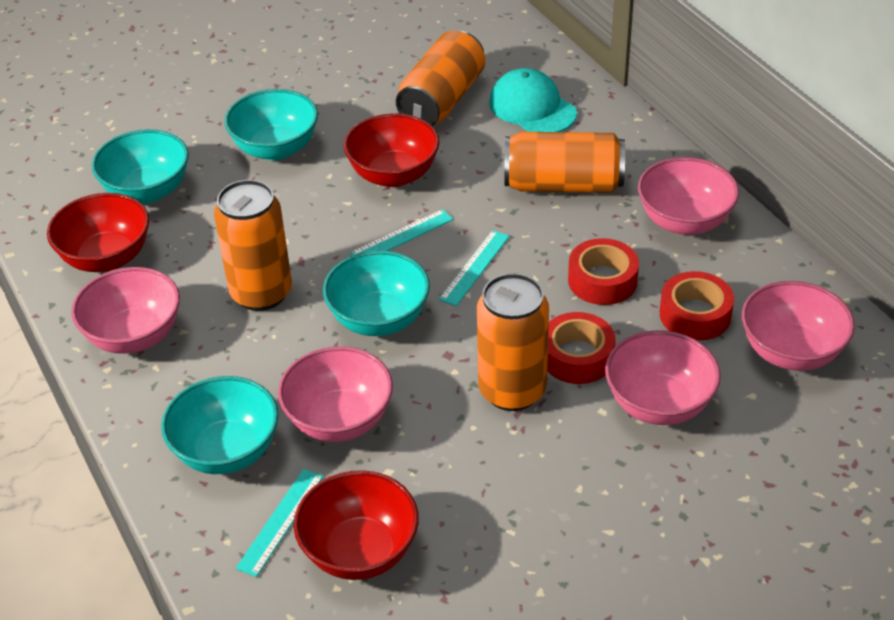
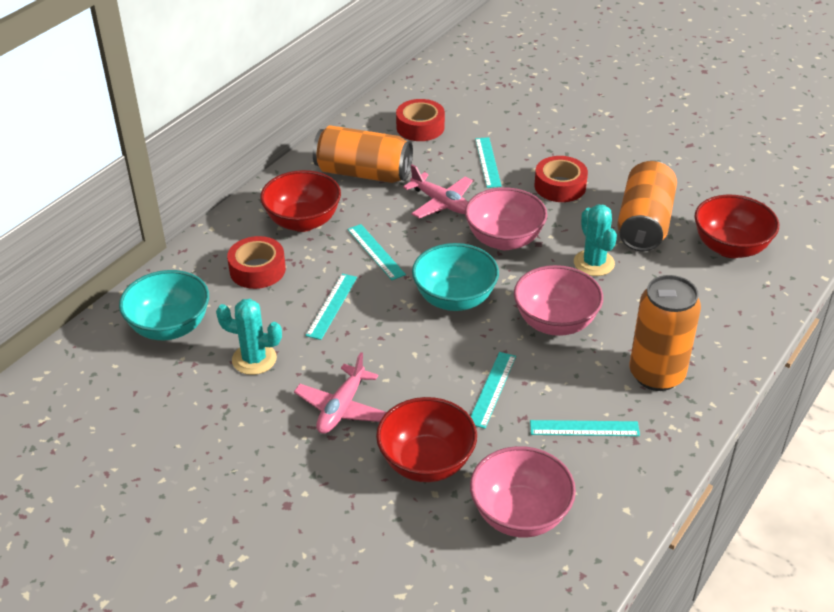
orange can: [214,180,292,311] [396,31,485,126] [477,273,549,411] [504,132,625,193] = 4 -> [313,125,413,183] [617,160,677,251] [630,275,701,391] = 3
pink bowl: [71,267,180,354] [278,346,393,442] [605,330,721,425] [638,157,739,235] [742,281,855,371] = 5 -> [465,187,547,250] [470,446,576,538] [514,265,603,336] = 3
pink plane: none = 0 -> [294,352,387,434] [403,164,473,218] = 2
turquoise bowl: [92,129,189,204] [161,376,279,474] [225,89,318,160] [323,250,430,336] = 4 -> [119,270,209,340] [412,243,499,311] = 2
turquoise cactus: none = 0 -> [216,299,282,375] [574,204,617,276] = 2
turquoise cap: [489,68,577,132] = 1 -> none = 0
turquoise ruler: [236,469,323,577] [350,209,454,256] [439,230,510,306] = 3 -> [305,274,357,340] [347,224,406,280] [471,352,516,429] [475,137,502,188] [530,420,640,436] = 5

